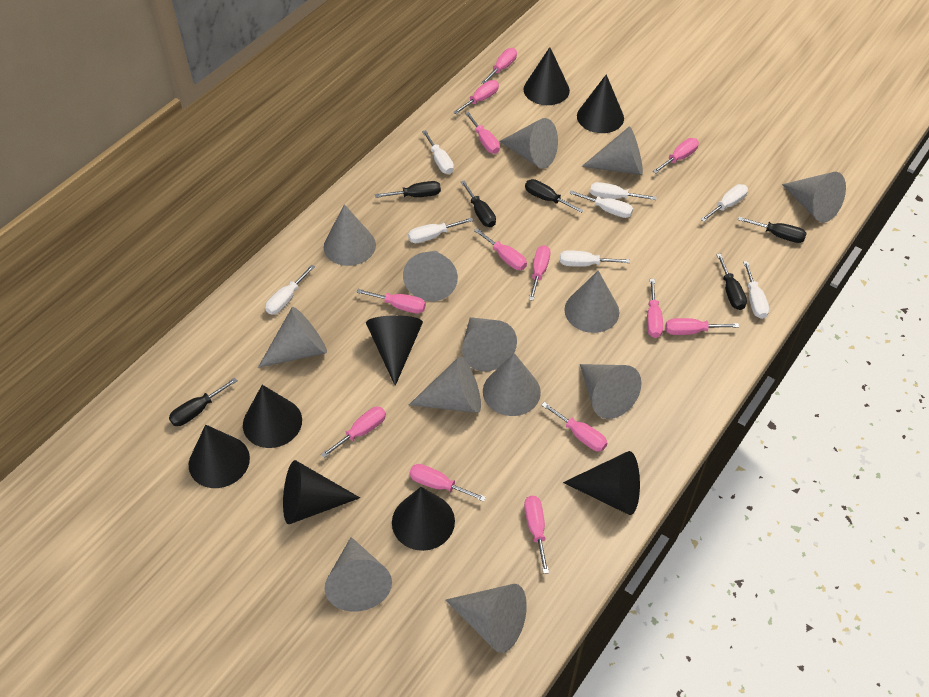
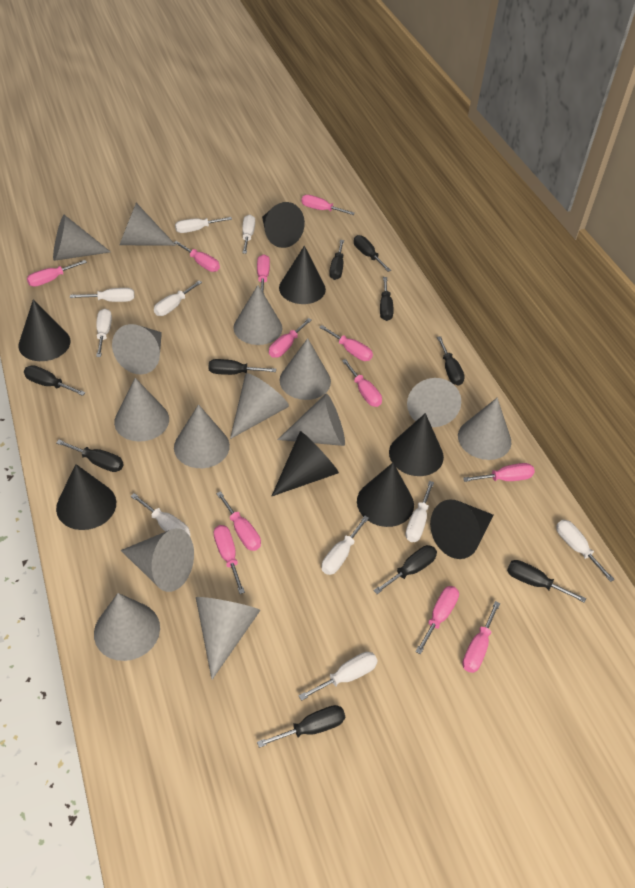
black screwdriver: [169,378,237,426] [375,181,441,198] [461,180,496,227] [525,179,584,213] [717,254,747,310] [738,217,807,243] = 6 -> [24,365,85,396] [56,440,124,472] [209,359,276,375] [257,705,345,748] [329,240,344,280] [354,235,391,272] [373,545,437,594] [380,277,394,321] [437,336,465,386] [507,560,586,603] = 10
grey cone: [258,307,327,368] [324,204,376,266] [324,537,392,612] [403,251,458,301] [409,356,481,413] [446,584,527,653] [462,317,517,372] [483,353,541,416] [499,118,558,169] [564,271,619,333] [580,364,642,419] [582,126,643,175] [782,172,846,223] = 13 -> [53,215,111,261] [94,593,160,661] [112,324,162,374] [114,378,169,442] [119,203,176,246] [121,528,194,592] [174,404,230,468] [196,597,260,680] [230,373,289,439] [233,285,283,345] [277,394,345,446] [279,338,331,400] [407,378,461,427] [458,398,511,460] = 14
pink screwdriver: [321,407,386,458] [356,289,426,314] [409,464,486,502] [453,80,499,114] [465,112,500,154] [474,228,527,270] [481,48,517,84] [524,496,549,574] [529,245,550,301] [541,402,607,451] [647,279,663,338] [653,138,699,174] [665,318,739,335] = 13 -> [27,260,87,287] [174,241,220,272] [214,525,245,594] [216,491,261,551] [257,254,270,294] [269,318,312,358] [301,195,355,215] [319,325,373,361] [342,359,382,407] [415,586,459,654] [462,601,500,673] [463,463,535,482] = 12
white screwdriver: [265,265,315,314] [408,217,473,243] [422,130,454,174] [560,250,630,267] [569,190,633,218] [590,182,657,200] [700,184,748,222] [743,261,769,319] = 8 -> [70,288,135,302] [96,309,112,357] [130,493,190,536] [154,281,202,316] [175,217,232,233] [242,215,255,254] [298,652,378,701] [322,516,369,575] [405,481,434,542] [556,520,615,582] = 10

